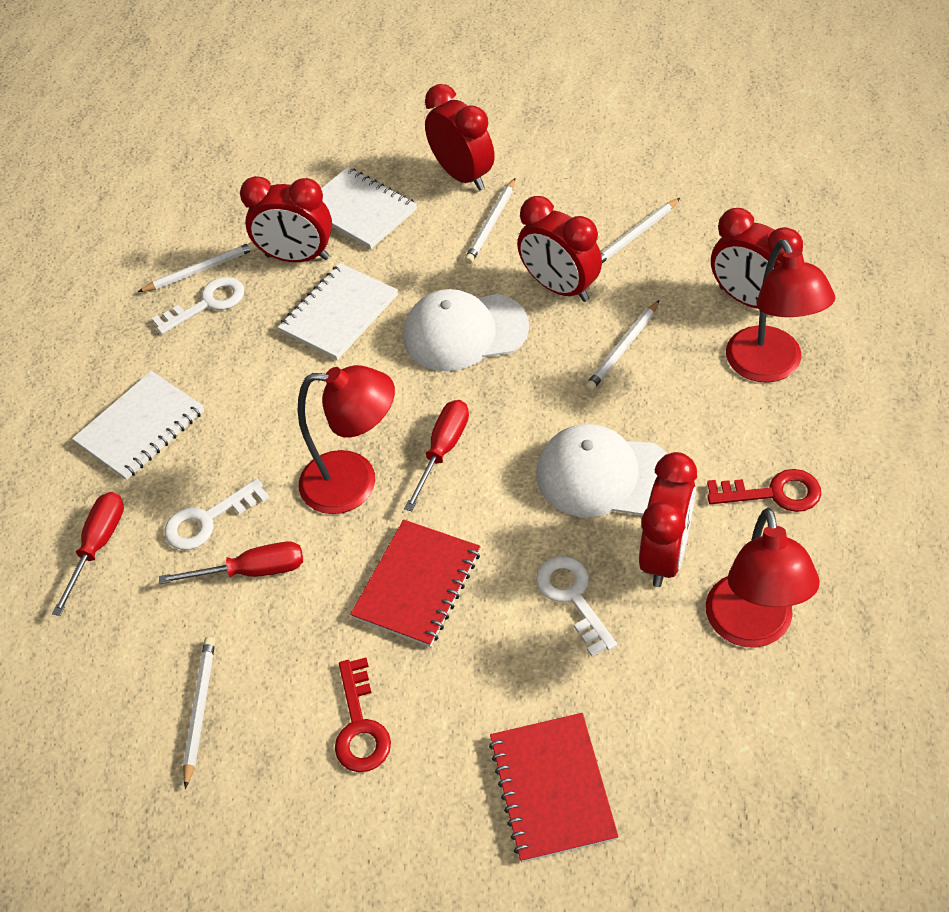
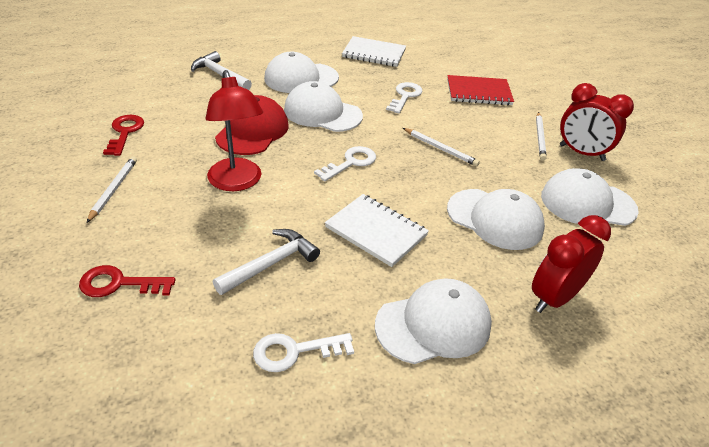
red cap: none = 0 -> [215,95,288,155] = 1
red clock: [240,176,332,262] [425,84,495,191] [517,196,602,302] [639,452,697,587] [711,208,803,309] = 5 -> [532,215,611,313] [560,83,634,161] = 2
red lamp: [297,365,395,514] [706,508,820,648] [726,239,835,383] = 3 -> [206,70,263,191] = 1
red notebook: [350,520,481,647] [489,713,619,862] = 2 -> [447,75,514,105] = 1
red screwdriver: [52,492,124,616] [159,541,303,584] [404,400,469,511] = 3 -> none = 0
white cap: [404,289,529,371] [536,424,667,517] = 2 -> [264,52,339,93] [284,81,363,132] [375,279,492,364] [447,189,545,250] [541,168,639,226] = 5
white hammer: none = 0 -> [191,51,252,90] [213,229,320,295] = 2
white notebook: [72,371,204,480] [278,263,398,360] [321,167,417,249] = 3 -> [325,194,429,267] [342,36,406,67] = 2
white pencil: [138,242,256,292] [183,637,215,789] [465,178,515,264] [585,300,659,391] [601,198,680,263] = 5 -> [87,156,137,223] [403,128,480,166] [536,112,547,161] = 3

